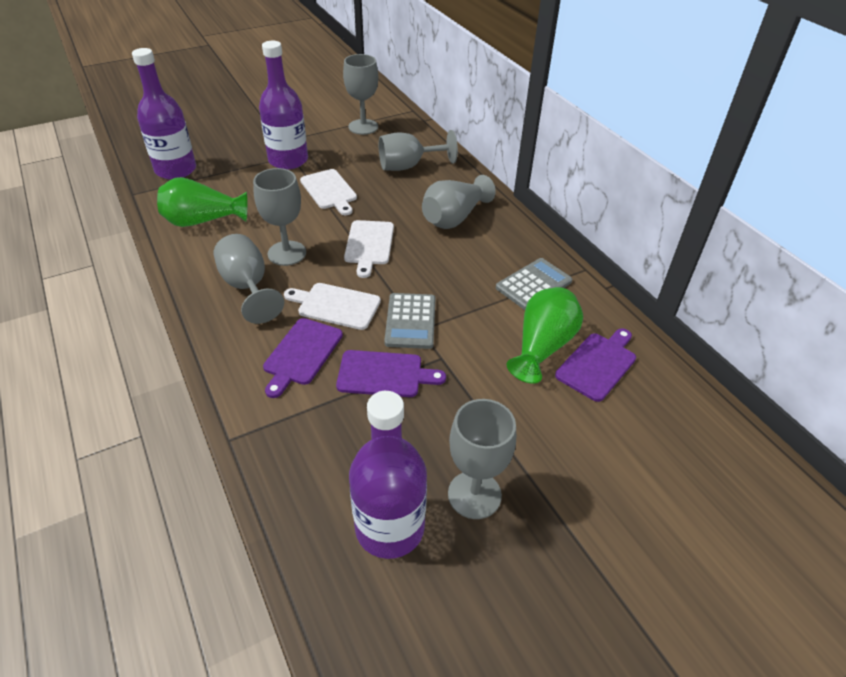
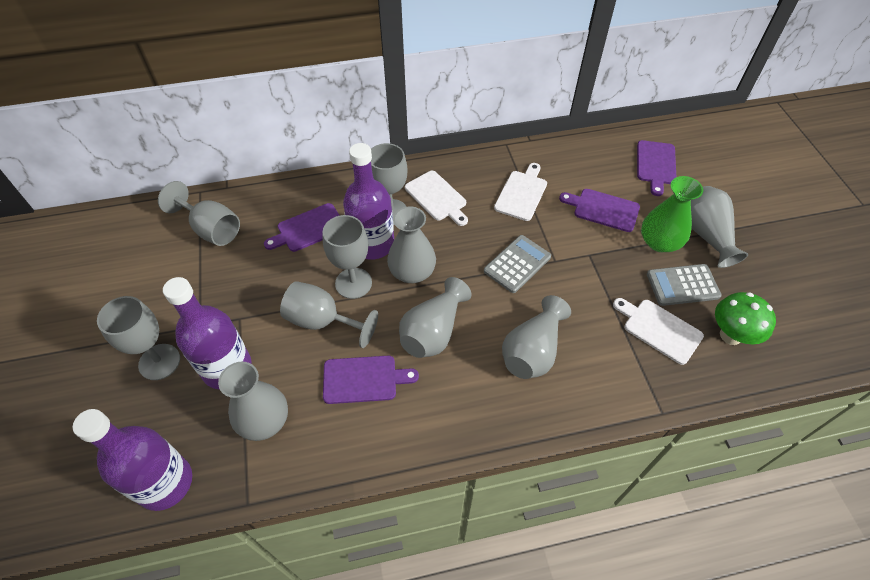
green mushroom: none = 0 -> [715,292,776,345] = 1
green vase: [157,177,247,227] [507,287,583,384] = 2 -> [641,176,703,252] = 1
grey vase: [422,175,496,229] = 1 -> [218,362,288,441] [387,206,436,283] [399,277,472,358] [502,295,571,379] [691,186,748,268] = 5
purple cutting board: [263,318,343,398] [336,350,446,397] [555,328,636,402] = 3 -> [264,203,340,252] [323,356,419,404] [559,189,640,232] [637,140,676,196] = 4

